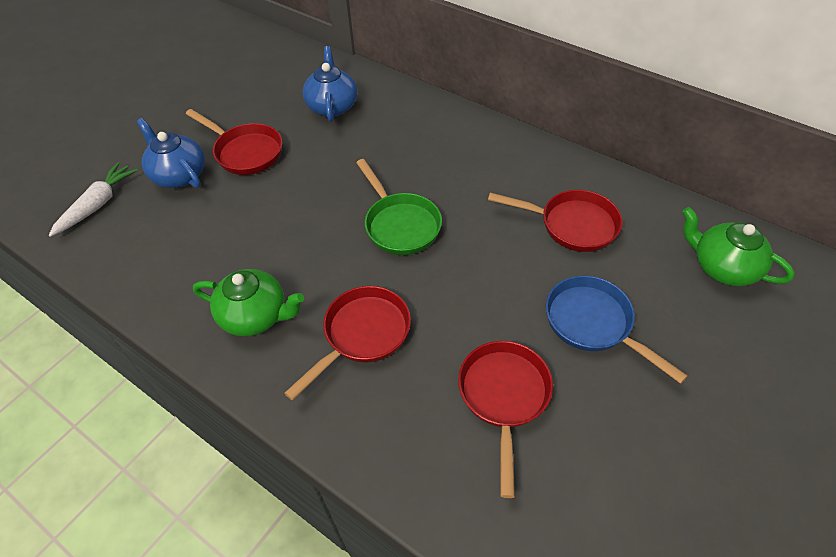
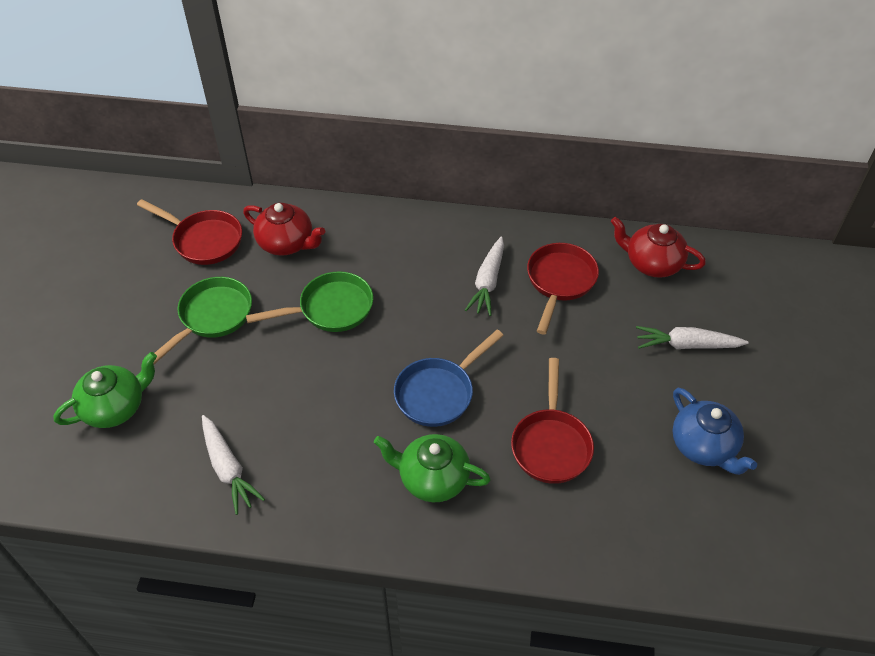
blue teapot: [137,118,205,188] [302,46,357,122] = 2 -> [672,388,757,475] = 1
green pan: [356,159,442,255] = 1 -> [153,277,252,364] [246,271,373,332] = 2
red pan: [186,109,282,175] [284,286,411,401] [458,341,553,498] [488,190,622,252] = 4 -> [137,199,242,265] [511,358,594,484] [527,243,599,335] = 3
red teapot: none = 0 -> [243,203,325,256] [611,217,706,278] = 2
white carrot: [49,162,138,237] = 1 -> [202,415,265,515] [465,237,504,316] [636,326,749,349] = 3

